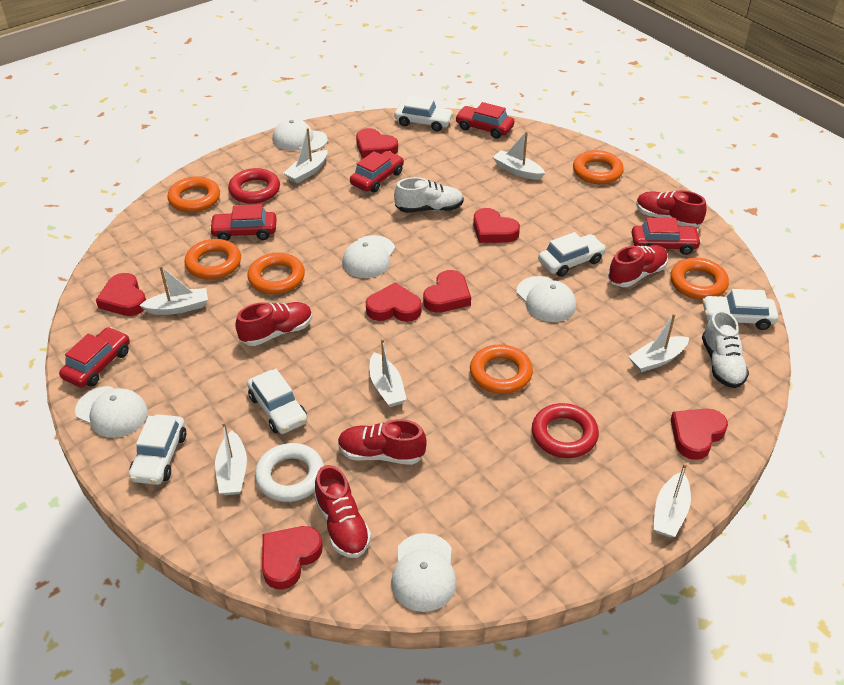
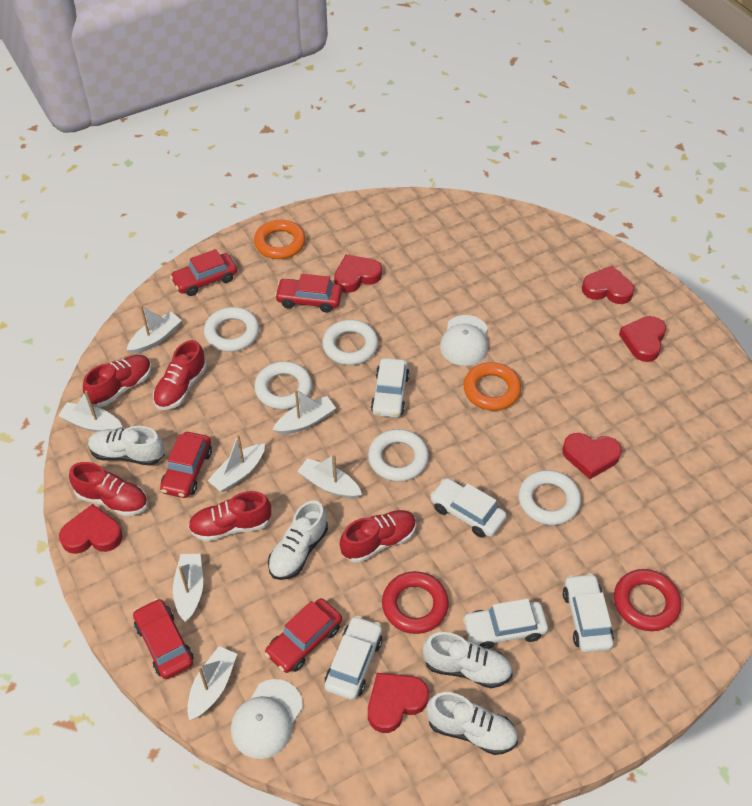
orange ring: [167,176,220,213] [185,239,241,280] [247,253,305,294] [470,345,533,394] [573,150,624,184] [670,258,729,300] = 6 -> [254,220,306,259] [463,362,521,411] = 2
red heart: [96,273,146,316] [262,526,323,590] [356,128,398,159] [366,282,422,322] [423,270,471,313] [473,208,520,243] [671,409,728,460] = 7 -> [59,504,123,554] [334,254,382,293] [368,673,429,733] [562,433,622,479] [582,266,634,304] [619,316,666,362] = 6
white cap: [75,386,148,438] [273,118,328,151] [342,235,395,278] [391,533,456,612] [517,276,576,322] = 5 -> [231,679,303,759] [440,315,488,366] = 2
white ring: [255,443,324,502] = 1 -> [204,307,259,352] [254,361,312,410] [322,320,378,365] [368,429,429,482] [518,470,581,525] = 5
white shoe: [394,177,464,213] [702,310,749,388] = 2 -> [88,426,164,466] [268,500,328,580] [423,632,513,688] [426,692,518,755] = 4

